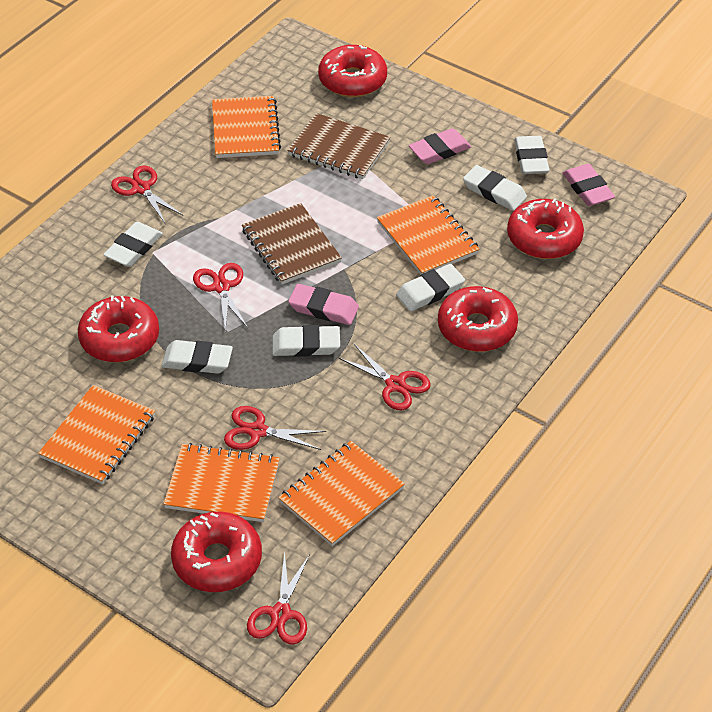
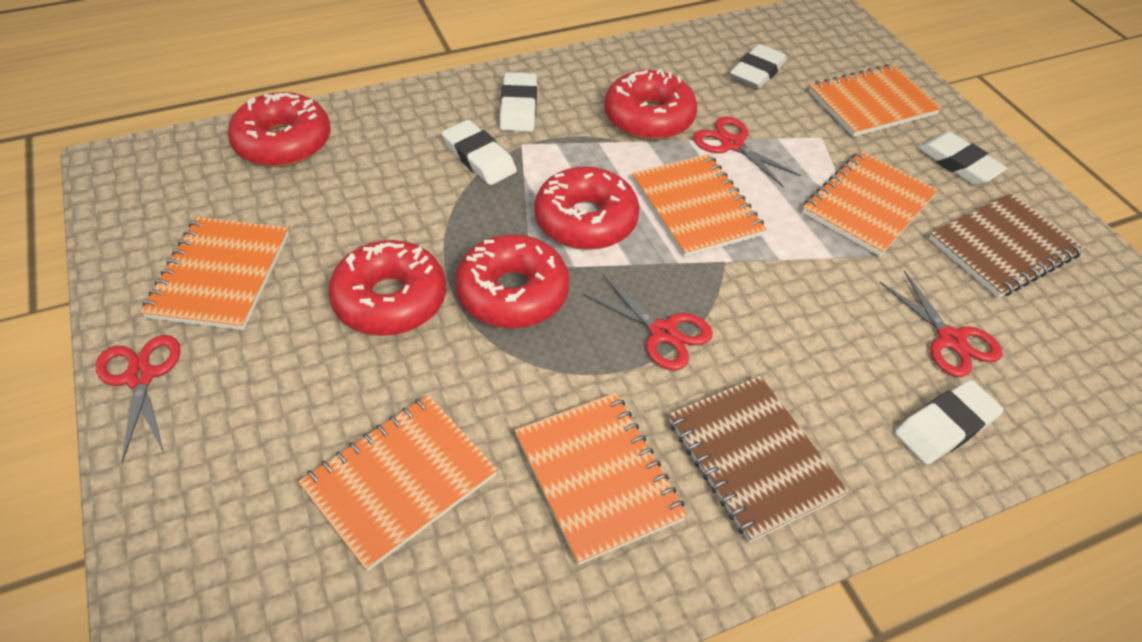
orange notebook: [38,385,155,484] [164,443,280,522] [212,96,281,158] [278,441,405,546] [377,195,480,275] = 5 -> [141,217,289,330] [298,395,498,571] [515,393,687,565] [632,154,766,258] [802,151,938,256] [809,64,942,137] = 6
pink eraser: [288,284,359,325] [409,128,471,164] [563,164,615,206] = 3 -> none = 0
red scissors: [111,165,184,223] [193,263,248,331] [224,406,326,450] [247,550,310,645] [339,344,431,410] = 5 -> [96,335,181,463] [582,275,713,370] [693,117,801,187] [879,270,1002,377] = 4
white eraser: [103,222,163,267] [162,340,233,374] [272,325,340,357] [396,264,465,311] [463,165,527,211] [514,136,550,174] = 6 -> [442,120,517,185] [500,72,537,132] [730,44,787,89] [895,380,1004,465] [918,132,1007,185] = 5

